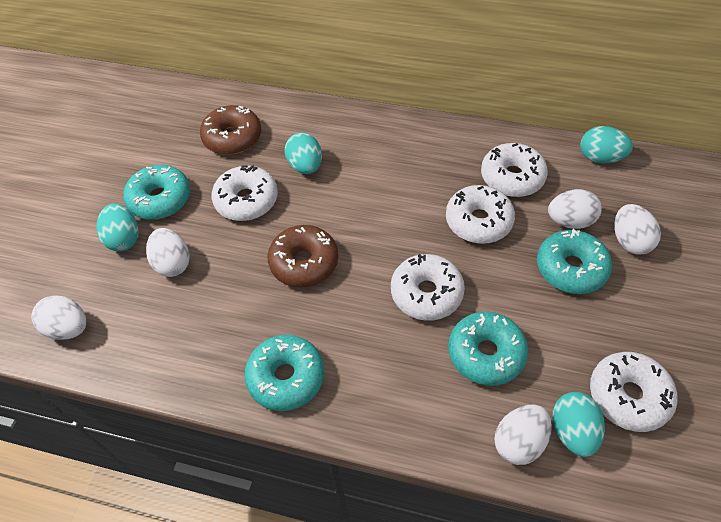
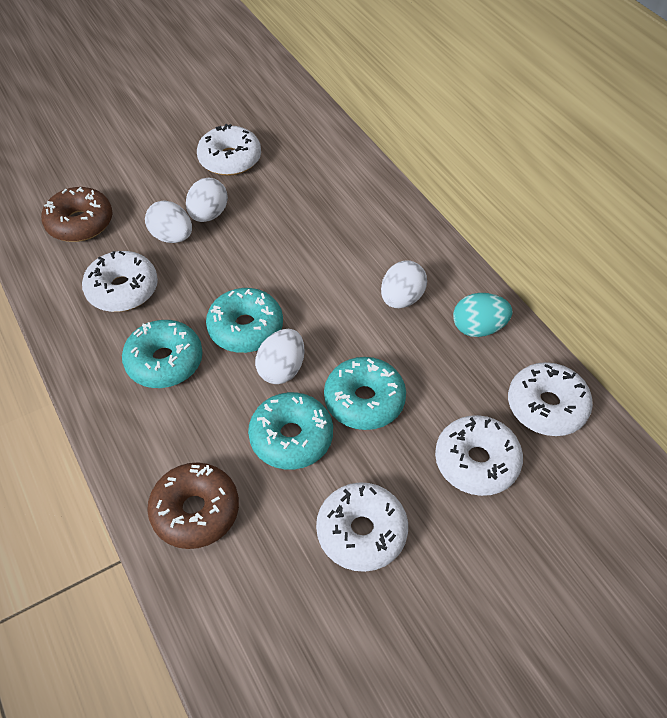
turquoise egg: [96,203,139,251] [285,132,322,174] [553,392,605,457] [580,126,633,163] = 4 -> [453,293,512,337] = 1
white egg: [31,295,86,340] [146,228,190,277] [494,405,552,465] [548,189,602,229] [615,204,661,255] = 5 -> [145,200,192,243] [186,178,228,222] [255,329,305,384] [381,260,427,308] = 4

